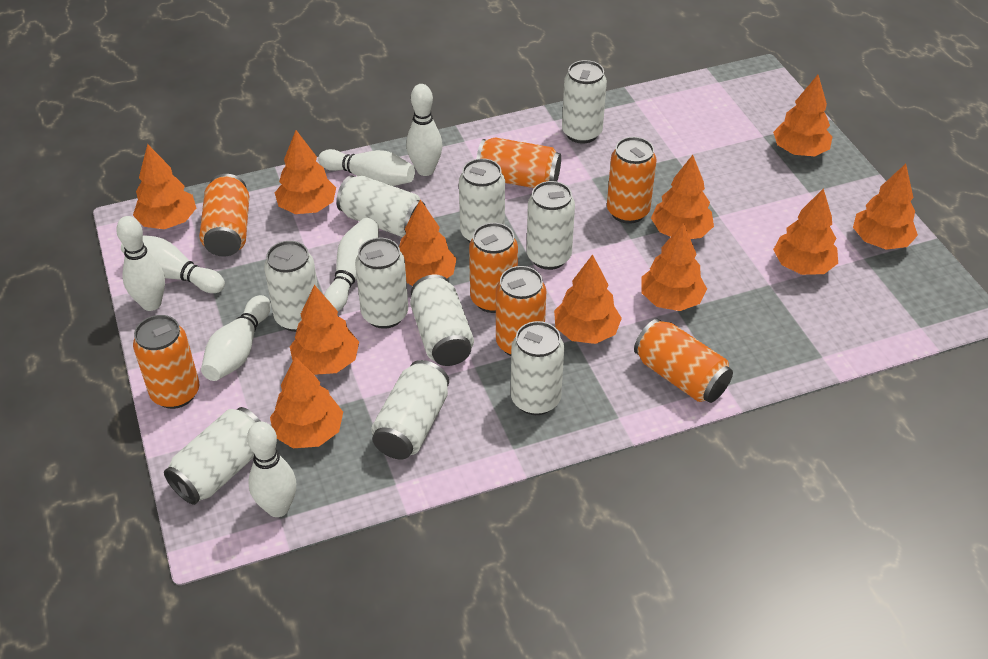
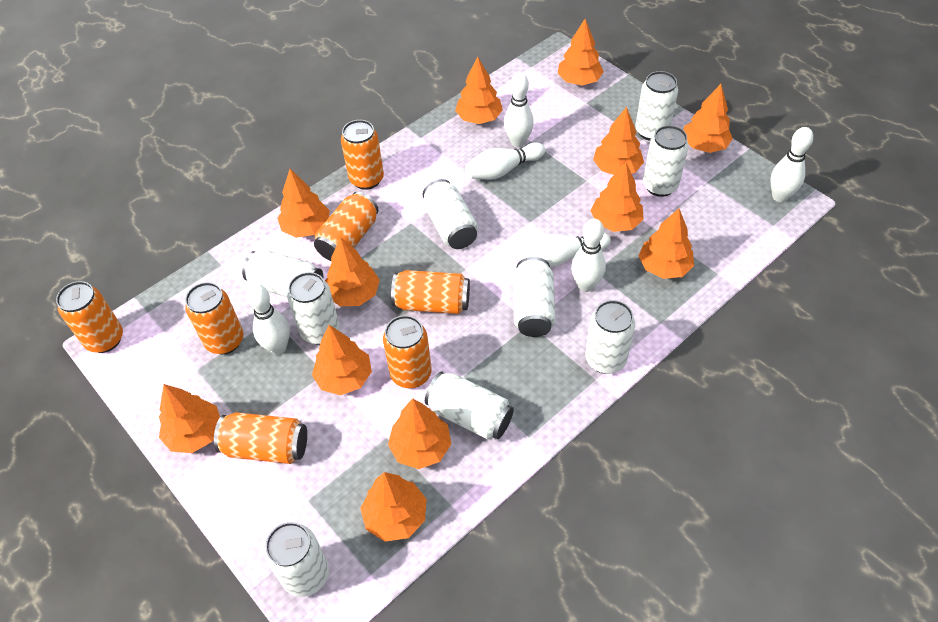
orange tree: [133,144,196,229] [270,357,343,448] [275,130,336,214] [290,285,359,375] [399,199,457,286] [554,254,622,344] [641,223,707,311] [651,155,714,239] [773,75,832,156] [773,188,838,275] [853,164,918,250] = 11 -> [159,384,220,453] [278,169,330,238] [312,325,372,395] [325,237,380,306] [360,472,427,542] [388,398,451,469] [455,56,503,124] [558,19,604,86] [591,162,644,232] [593,107,644,175] [638,209,694,279] [684,84,733,153] = 12
white bowling pin: [116,216,165,311] [121,236,225,293] [201,295,271,381] [247,421,296,517] [318,149,415,186] [324,218,379,311] [406,84,443,176] = 7 -> [246,284,290,355] [465,142,545,180] [504,73,534,147] [520,232,611,267] [571,218,606,292] [770,127,813,202] = 6
white can: [164,407,260,505] [264,241,318,332] [336,175,426,237] [355,238,408,329] [371,360,449,459] [410,275,474,366] [459,158,505,242] [511,321,564,415] [527,181,575,270] [562,60,607,144] = 10 -> [242,249,323,297] [265,522,329,597] [287,272,339,345] [422,179,478,249] [425,371,514,440] [513,257,556,337] [585,300,635,374] [635,71,678,141] [643,125,689,197] = 9

